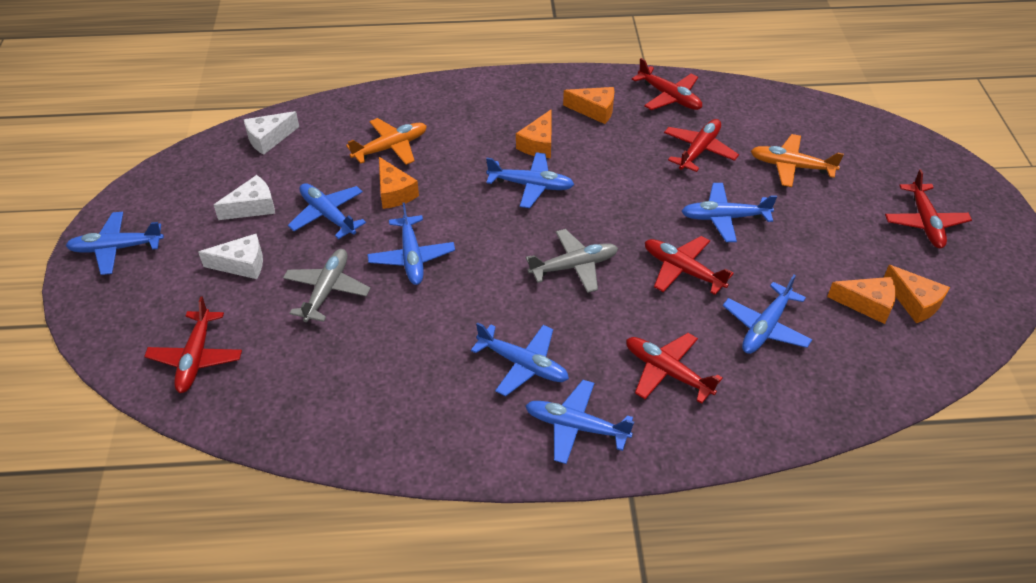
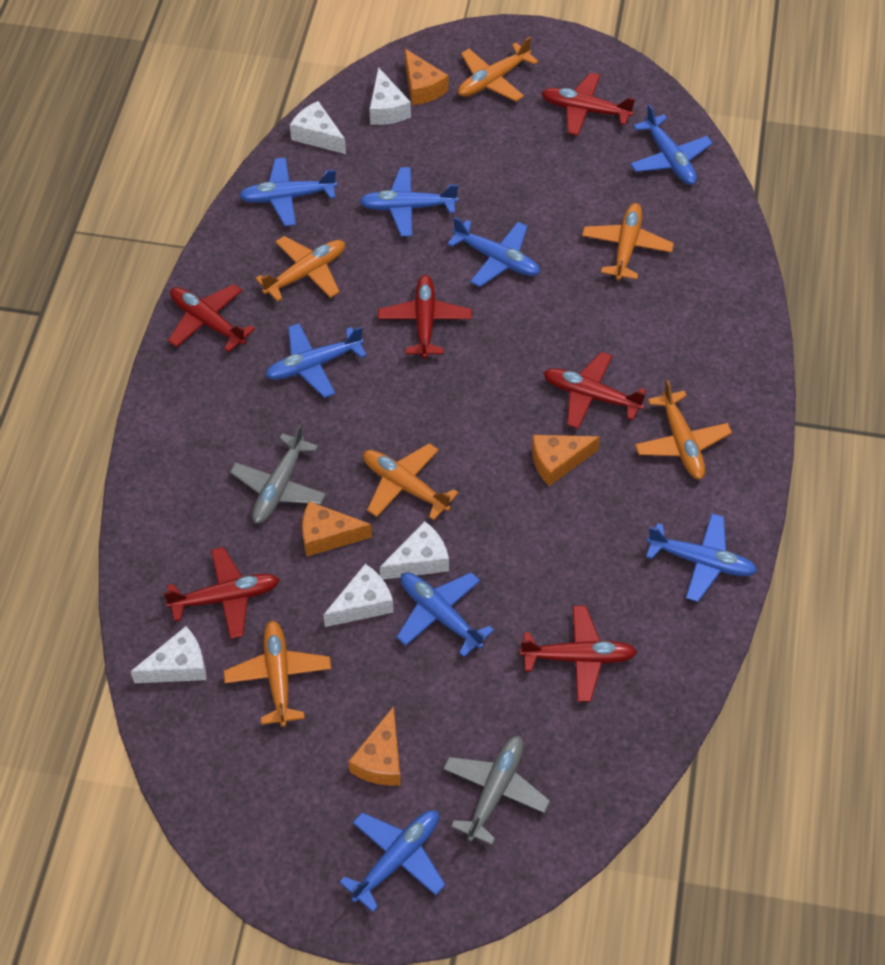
orange cheese: [379,157,419,209] [516,109,552,158] [563,87,614,124] [827,277,896,324] [884,265,950,323] = 5 -> [302,501,372,556] [348,706,401,786] [405,49,448,105] [532,435,600,486] = 4
orange plane: [346,118,427,165] [751,134,844,187] = 2 -> [224,621,331,727] [255,236,345,302] [363,443,458,520] [458,37,538,101] [582,203,674,280] [635,380,732,479] = 6
white cheese: [198,234,263,279] [214,175,275,220] [244,111,299,155] = 3 -> [130,626,206,683] [290,101,346,154] [323,564,394,627] [370,67,411,125] [380,521,449,580] = 5

